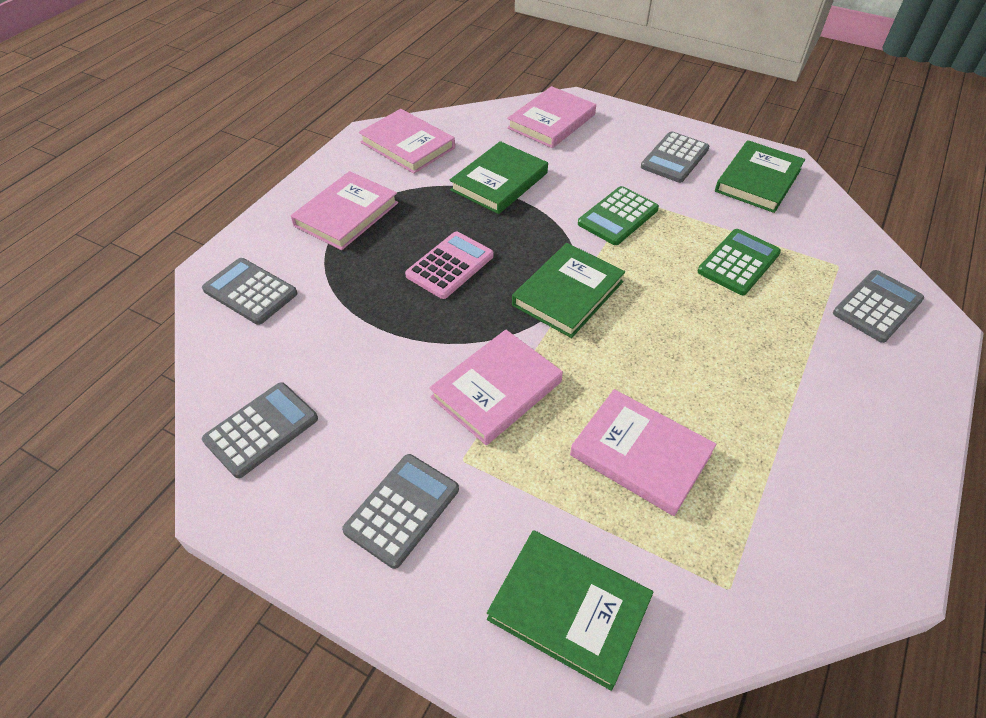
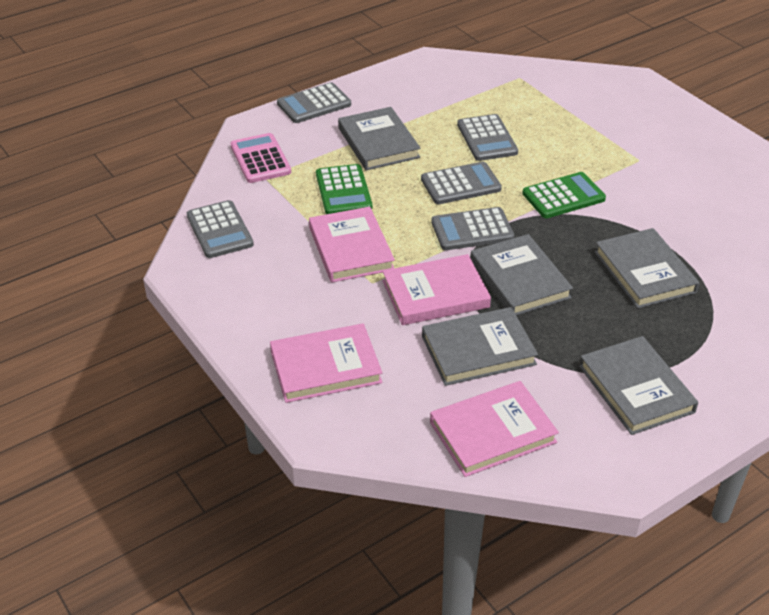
green book: [450,141,548,214] [487,530,653,691] [512,243,625,338] [715,140,805,213] = 4 -> none = 0
grey book: none = 0 -> [338,107,421,170] [422,307,538,386] [470,234,573,316] [579,336,698,435] [595,228,699,309] = 5
pink book: [291,171,398,250] [359,109,455,174] [429,330,563,445] [507,86,596,148] [570,389,716,516] = 5 -> [270,323,382,403] [309,207,395,283] [383,254,491,325] [430,381,559,477] = 4

